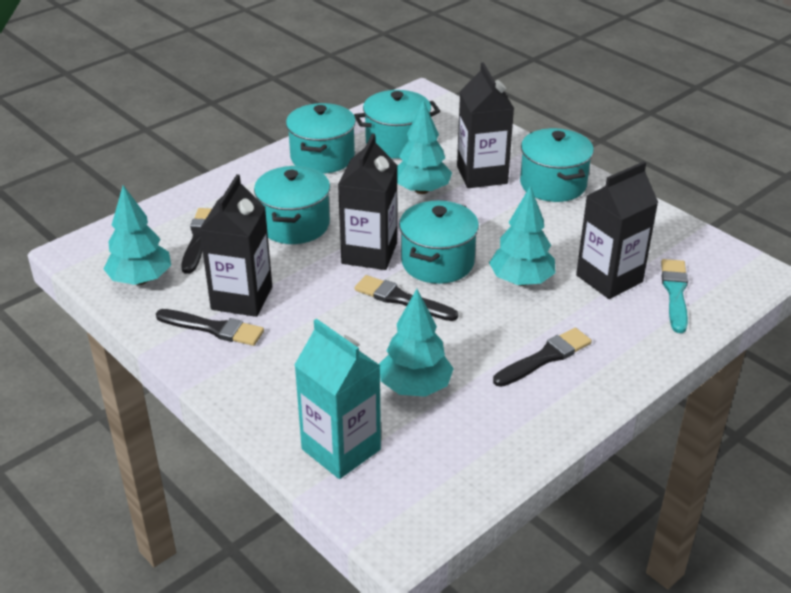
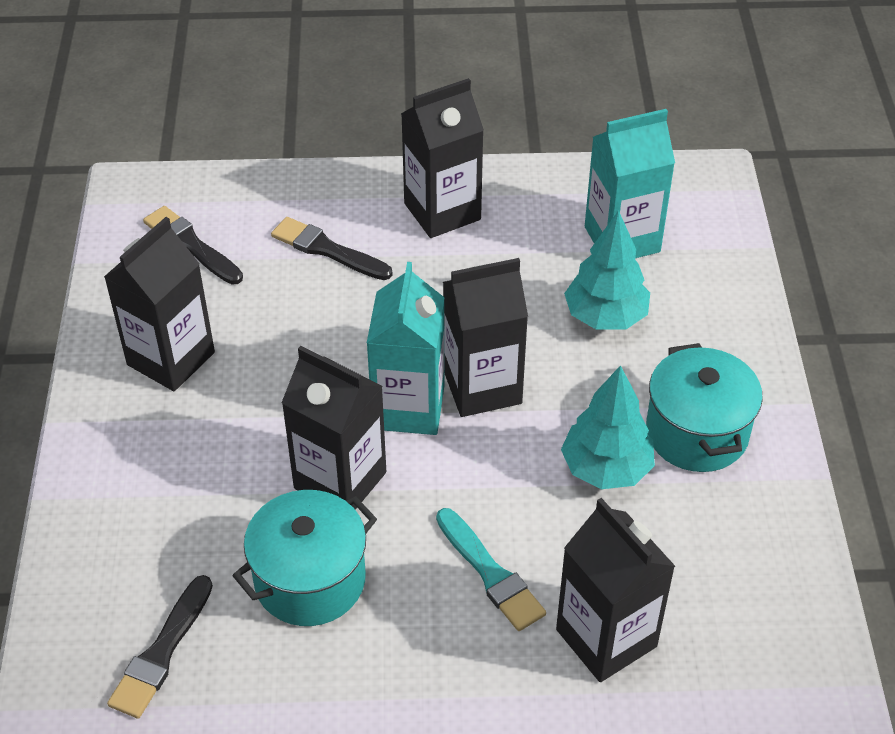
black brush: [156,309,264,346] [181,208,212,274] [355,275,458,321] [493,328,592,387] = 4 -> [107,575,213,719] [143,206,243,285] [271,217,392,280] = 3
black carton: [199,174,272,317] [338,133,397,270] [457,62,514,188] [576,161,659,299] = 4 -> [104,217,215,391] [282,346,386,510] [401,78,484,238] [443,258,528,417] [556,498,675,682] = 5
turquoise carton: [294,319,381,479] = 1 -> [367,262,445,435] [585,109,675,258] = 2
turquoise pot: [254,166,330,244] [286,103,356,174] [354,90,440,159] [399,201,479,284] [520,128,594,202] = 5 -> [232,490,377,626] [646,343,763,472] = 2
turquoise tree: [103,185,171,285] [379,289,454,397] [397,100,452,194] [489,186,556,286] = 4 -> [561,365,655,489] [564,210,650,330] = 2

